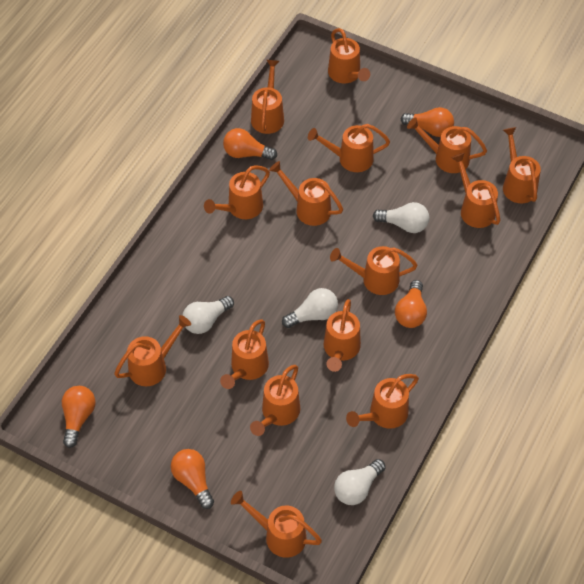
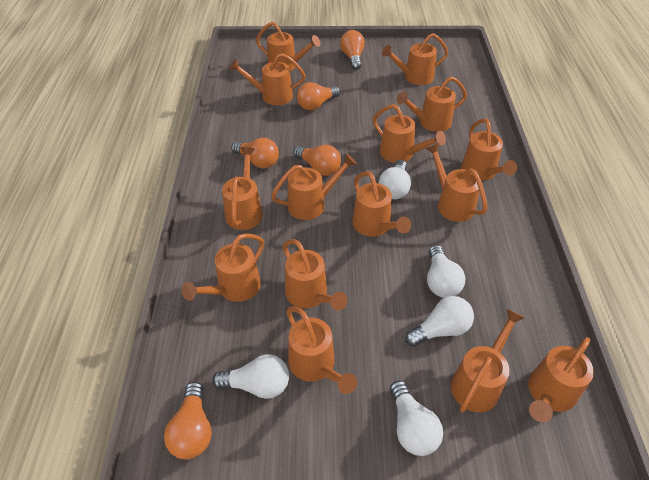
white light bulb: [182,296,234,334] [282,288,338,328] [334,459,385,505] [373,202,429,233] = 4 -> [212,354,289,399] [379,160,411,199] [390,381,443,456] [405,296,474,347] [427,245,465,298] = 5

